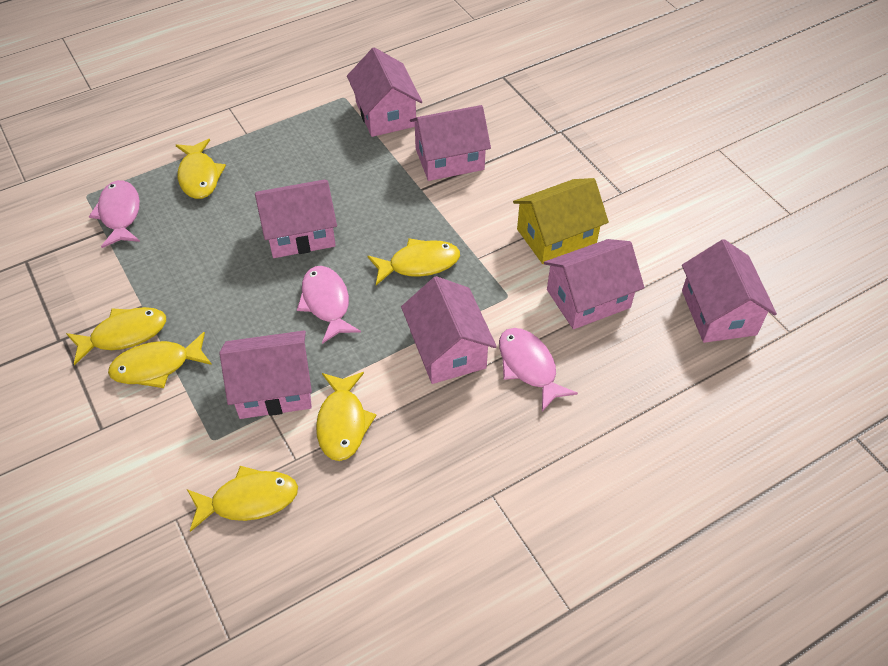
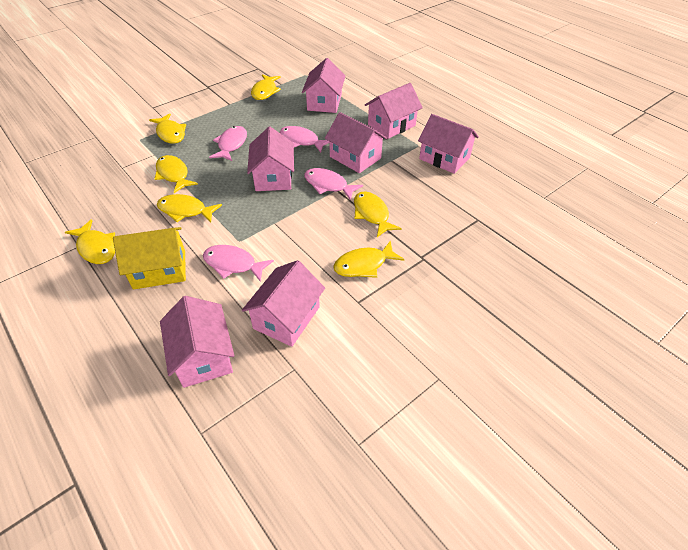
pink fish: [89,180,140,248] [297,266,361,344] [499,328,578,412] = 3 -> [203,245,274,282] [209,126,247,161] [280,126,329,153] [304,168,363,200] = 4
yellow fish: [66,307,166,365] [108,332,212,388] [176,139,226,199] [187,466,298,532] [316,372,377,461] [368,238,460,285] = 6 -> [65,219,115,264] [149,113,186,144] [155,155,198,193] [157,194,222,222] [251,74,281,100] [333,240,404,278] [354,191,402,237] = 7

